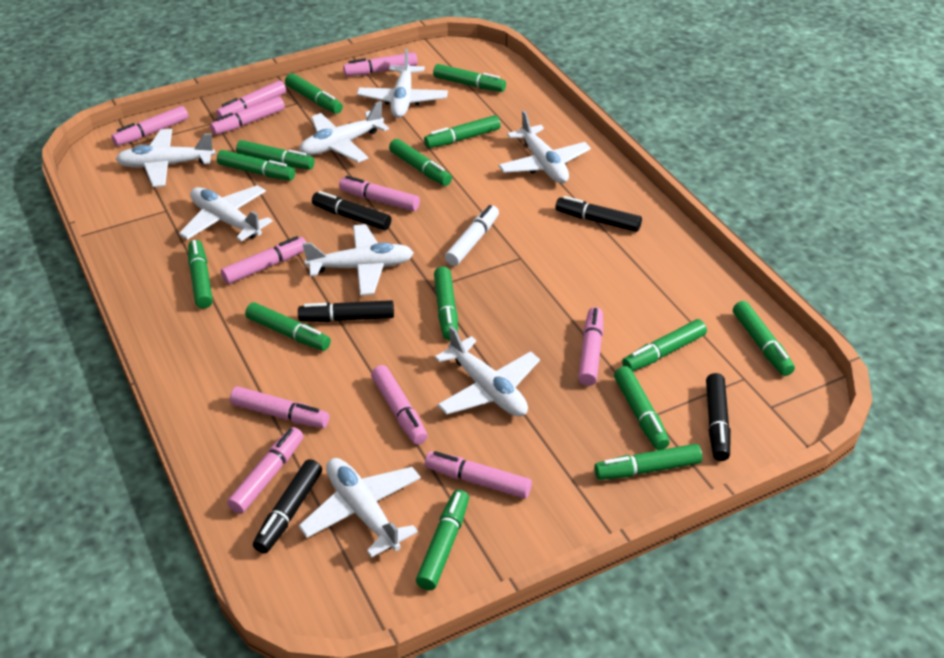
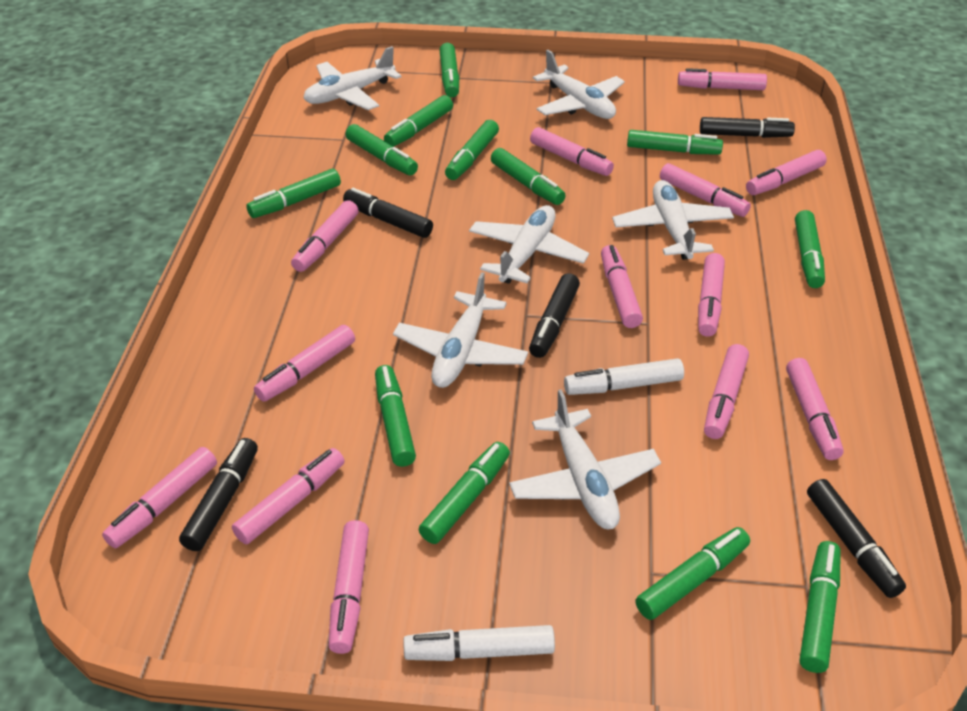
green marker: [188,240,213,309] [217,150,295,181] [236,140,314,170] [245,302,331,351] [285,73,343,114] [389,139,452,186] [416,490,469,591] [424,115,501,148] [433,64,506,92] [434,266,458,340] [594,444,702,480] [614,366,670,450] [622,319,707,371] [733,301,795,376] = 14 -> [246,169,341,218] [345,124,418,176] [375,365,416,467] [384,95,453,147] [419,442,510,544] [440,43,459,98] [445,120,499,180] [491,148,566,205] [627,130,723,155] [635,527,750,620] [795,210,825,288] [800,541,841,673] = 12
pink marker: [111,106,188,146] [210,96,285,135] [216,80,286,118] [221,236,306,284] [227,427,303,514] [230,386,329,428] [339,176,420,211] [343,52,418,76] [371,365,428,445] [425,451,532,499] [578,307,603,386] = 11 -> [102,447,217,548] [232,448,345,544] [254,325,355,402] [291,200,359,272] [328,520,369,654] [530,127,614,176] [601,245,643,328] [660,163,751,217] [678,68,767,90] [698,253,725,337] [704,344,749,439] [746,150,827,195] [786,358,844,460] = 13
white marker: [445,205,499,266] = 1 -> [403,625,555,661] [564,358,684,395] = 2
white plane: [116,129,215,187] [179,185,273,241] [298,458,421,558] [299,101,389,163] [302,224,414,296] [357,48,448,118] [435,326,540,417] [498,110,591,183] = 8 -> [303,46,402,110] [393,272,528,388] [469,205,589,284] [509,389,661,529] [533,50,625,119] [612,180,734,260] = 6

